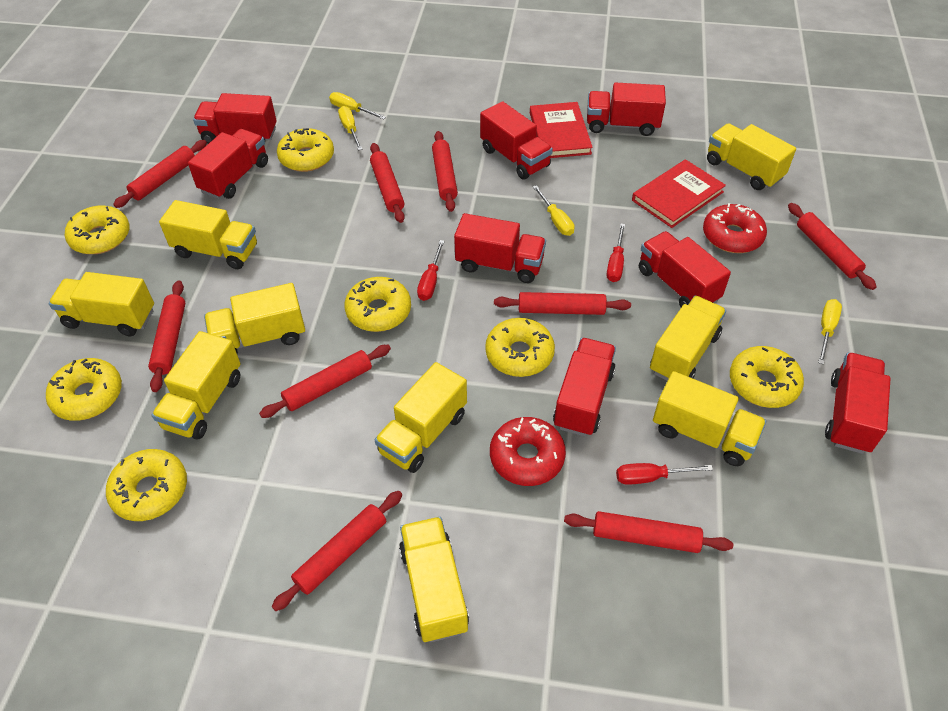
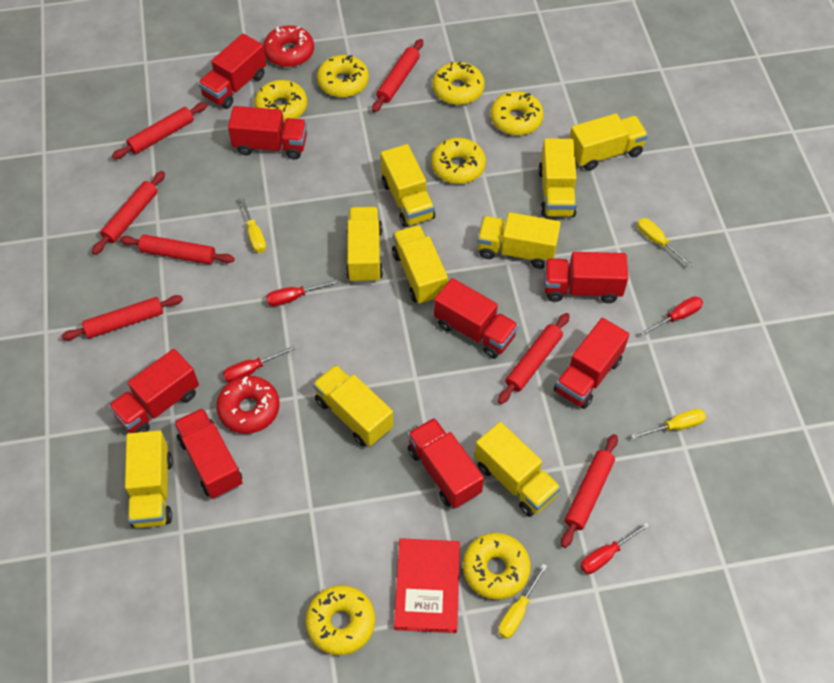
red book: [530,102,593,158] [632,159,726,228] = 2 -> [394,538,460,633] = 1
red rolling pin: [113,140,207,208] [148,280,185,392] [259,345,391,418] [272,491,402,611] [370,143,405,223] [432,131,458,212] [494,292,631,315] [564,511,733,553] [788,203,877,290] = 9 -> [62,295,183,340] [92,171,165,255] [112,102,207,159] [120,234,234,265] [372,39,423,112] [498,313,570,404] [561,434,618,548] = 7
red screwdriver: [417,240,445,301] [607,224,625,282] [616,463,713,485] = 3 -> [223,345,295,382] [266,280,339,306] [580,522,649,574] [640,296,703,336] = 4

